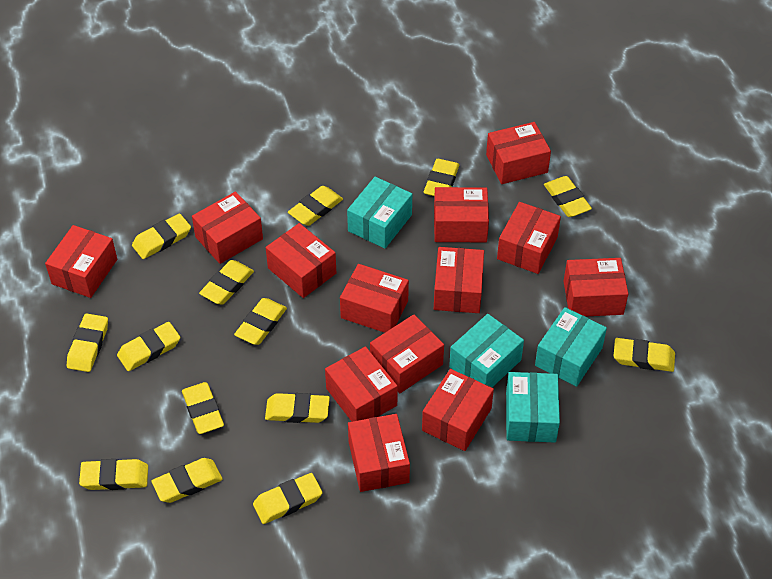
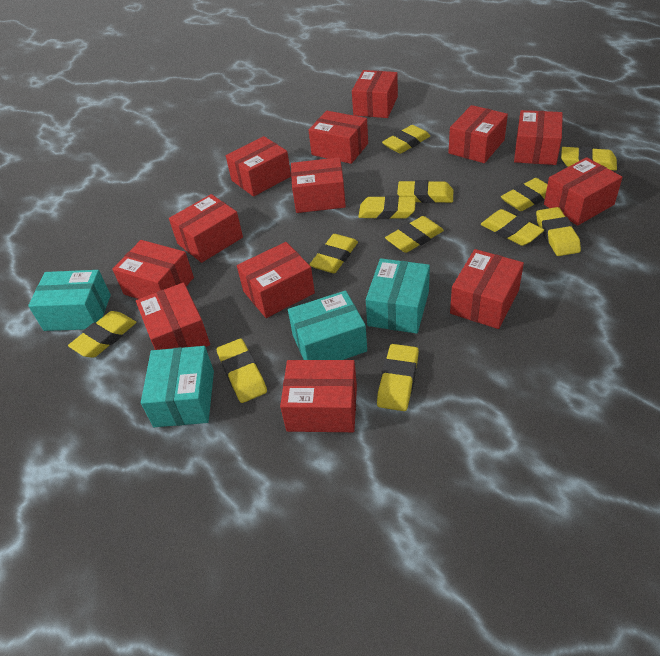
yellow eraser: [67,314,108,372] [79,459,148,490] [117,322,180,371] [132,213,191,259] [152,458,222,503] [182,382,224,434] [199,260,254,305] [234,298,287,345] [253,473,322,524] [265,393,330,423] [288,186,343,226] [424,159,459,196] [544,176,592,217] [614,338,675,372] = 14 -> [68,311,136,358] [217,339,267,403] [309,234,358,273] [358,195,416,219] [377,344,419,411] [382,125,430,154] [385,216,444,253] [397,180,453,203] [481,209,544,246] [501,178,548,211] [536,207,581,256] [561,146,617,170] = 12

